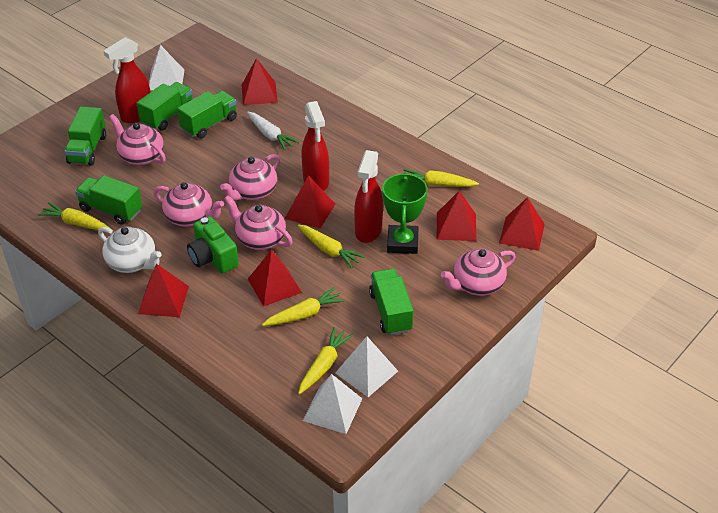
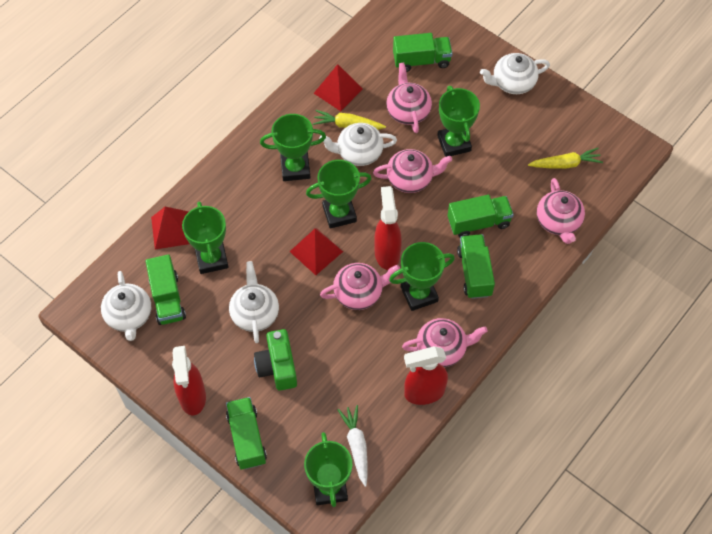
green trophy: [382,172,427,254] = 1 -> [182,201,229,274] [260,114,326,181] [304,432,352,507] [306,160,372,228] [389,242,455,311] [437,86,480,157] = 6
red pyramid: [138,264,189,317] [242,58,278,105] [248,249,302,307] [285,175,335,229] [436,190,477,241] [499,197,545,251] = 6 -> [151,207,190,249] [289,228,343,275] [314,64,363,111] = 3
white pyramid: [149,45,184,90] [303,374,362,434] [335,336,398,397] = 3 -> none = 0
white teapot: [98,227,162,273] = 1 -> [101,271,151,341] [229,261,279,343] [319,123,397,166] [480,53,550,94] = 4
yellow carrot: [38,202,111,230] [262,287,345,326] [298,224,365,268] [298,327,353,394] [404,169,479,187] = 5 -> [313,110,386,130] [528,148,603,169] = 2

